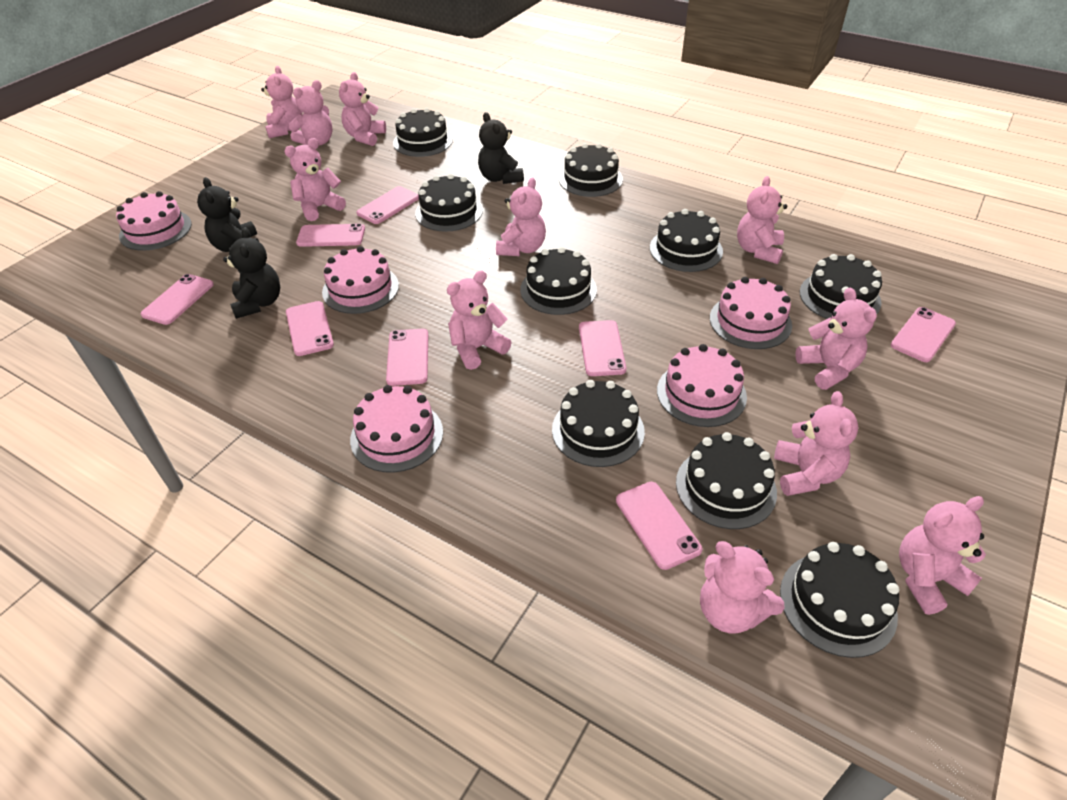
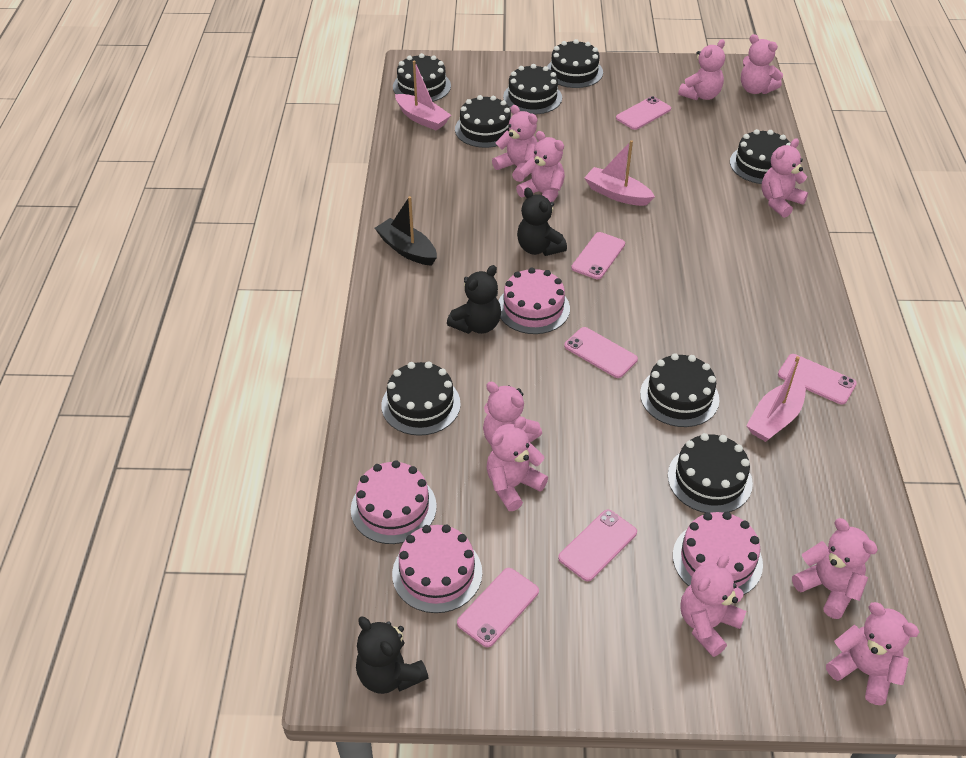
black boat: none = 0 -> [375,196,437,266] = 1
black cake: [393,108,453,157] [415,174,483,232] [520,247,597,315] [552,380,645,467] [559,143,623,197] [650,209,723,272] [676,432,777,529] [780,542,899,658] [800,254,882,319] = 9 -> [381,361,461,436] [393,53,451,102] [455,95,511,148] [503,64,562,114] [547,39,603,88] [640,353,720,427] [668,433,753,513] [730,129,790,184] = 8
pink boat: none = 0 -> [395,61,451,131] [584,140,655,206] [746,356,806,442] = 3
pink cake: [116,191,192,251] [322,246,399,314] [350,385,443,473] [657,344,747,427] [710,277,792,349] = 5 -> [351,460,437,544] [392,525,482,613] [499,267,570,334] [673,512,763,595] = 4
pink phone: [140,274,214,325] [286,301,334,356] [296,223,365,247] [356,186,419,224] [386,329,428,386] [579,320,626,376] [616,482,702,570] [891,307,956,362] = 8 -> [457,568,539,647] [558,510,637,581] [564,327,638,378] [571,232,625,279] [616,96,671,130] [778,354,857,404] = 6
pink teddy bear: [261,66,302,138] [284,138,346,221] [289,80,333,145] [339,72,386,146] [447,271,512,370] [496,177,546,256] [700,541,784,633] [737,176,787,264] [774,391,858,496] [795,288,877,390] [899,496,986,615] = 11 -> [483,382,542,445] [486,417,548,511] [492,105,538,182] [516,131,565,202] [678,39,725,100] [680,554,746,657] [741,34,783,94] [762,138,808,218] [792,518,878,619] [826,602,919,705] = 10

